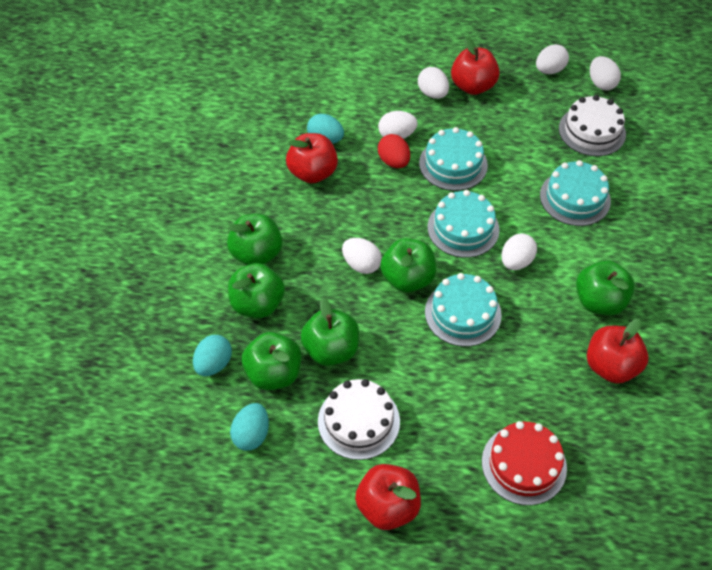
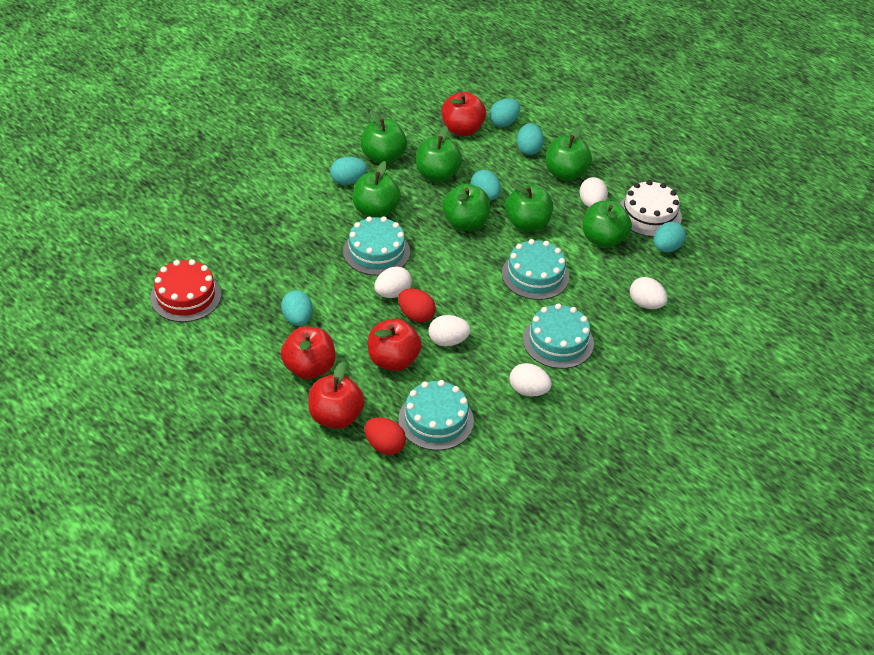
green apple: [227,214,282,265] [228,263,285,318] [242,332,301,390] [300,298,359,366] [380,238,436,292] [576,260,635,315] = 6 -> [353,161,401,218] [361,110,407,164] [416,126,462,182] [442,184,491,231] [505,182,553,231] [546,126,592,181] [583,201,632,248] = 7
red egg: [378,134,410,168] = 1 -> [364,417,406,455] [398,288,436,322] = 2
turquoise egg: [193,335,232,376] [230,403,269,451] [307,114,344,144] = 3 -> [281,290,313,326] [330,157,367,185] [471,170,501,201] [489,98,520,127] [517,123,544,155] [654,222,686,252] = 6
white cake: [318,379,400,460] [559,95,626,156] = 2 -> [620,180,682,237] = 1
white egg: [342,238,382,274] [378,111,417,139] [418,67,449,99] [501,233,537,270] [536,44,569,74] [590,56,621,90] = 6 -> [374,266,412,298] [428,315,471,346] [510,363,552,397] [579,177,608,207] [630,277,668,309] = 5

